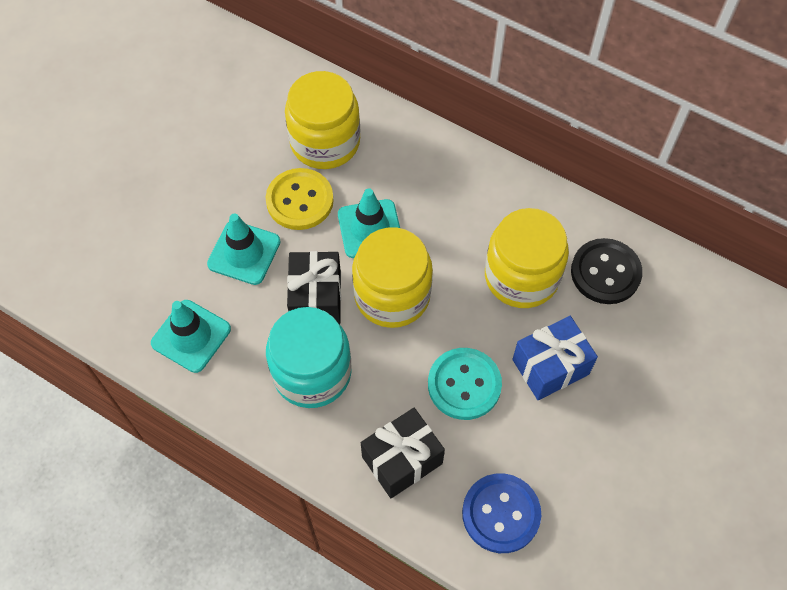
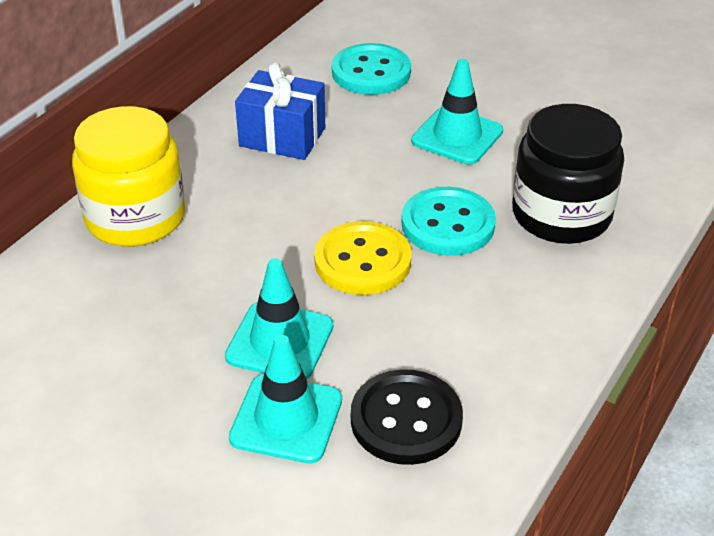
black gift: [287,251,341,325] [361,408,445,498] = 2 -> none = 0
black jar: none = 0 -> [512,104,624,244] = 1
blue button: [462,473,541,553] = 1 -> none = 0
turquoise button: [428,348,502,420] = 1 -> [332,43,411,95] [402,187,496,256] = 2
turquoise jar: [266,307,351,408] = 1 -> none = 0
yellow jar: [285,71,360,169] [352,227,433,328] [485,208,569,308] = 3 -> [72,106,185,247] = 1

